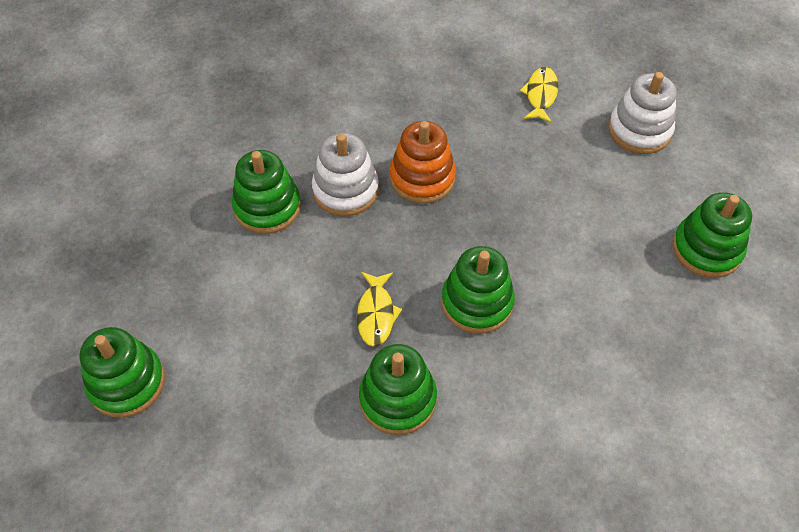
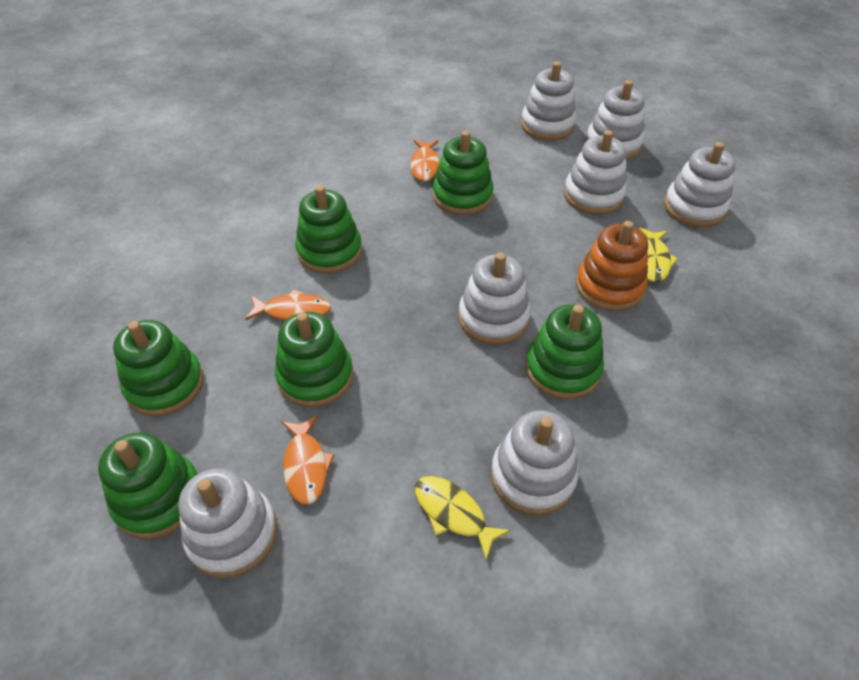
green stacking toy: [79,327,165,418] [232,150,301,234] [359,344,437,435] [441,246,515,334] [672,192,752,278] = 5 -> [98,432,198,539] [113,320,204,416] [275,312,353,408] [295,185,362,274] [433,131,494,215] [525,304,604,399] = 6
orange fish: none = 0 -> [245,289,331,321] [282,415,335,505] [410,140,441,182] = 3
white stacking toy: [312,133,379,216] [609,72,677,154] = 2 -> [178,468,278,578] [458,253,531,345] [491,410,578,515] [521,62,576,141] [564,130,627,215] [586,80,645,160] [664,142,736,227] = 7

